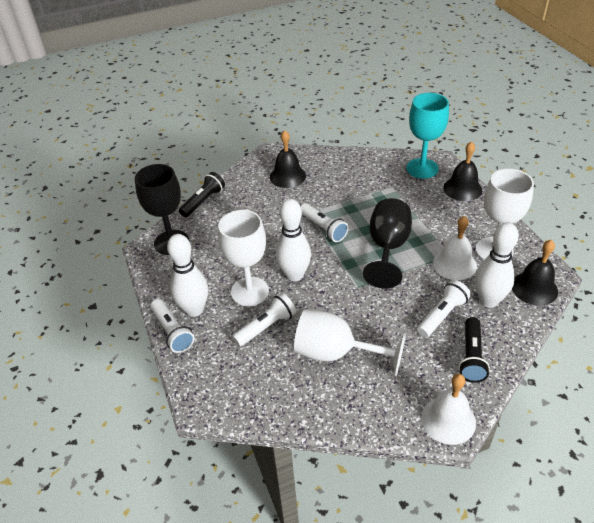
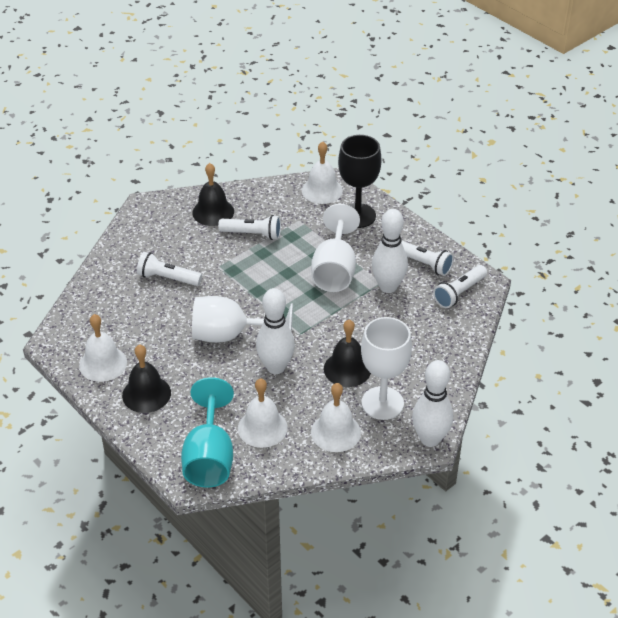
black flashlight: [179,172,225,217] [459,317,490,383] = 2 -> none = 0
black goblet: [135,164,189,255] [363,198,412,289] = 2 -> [338,135,381,228] = 1
white bell: [421,374,476,445] [433,216,477,280] = 2 -> [79,314,127,382] [238,378,288,448] [302,141,343,204] [311,383,361,452] = 4

